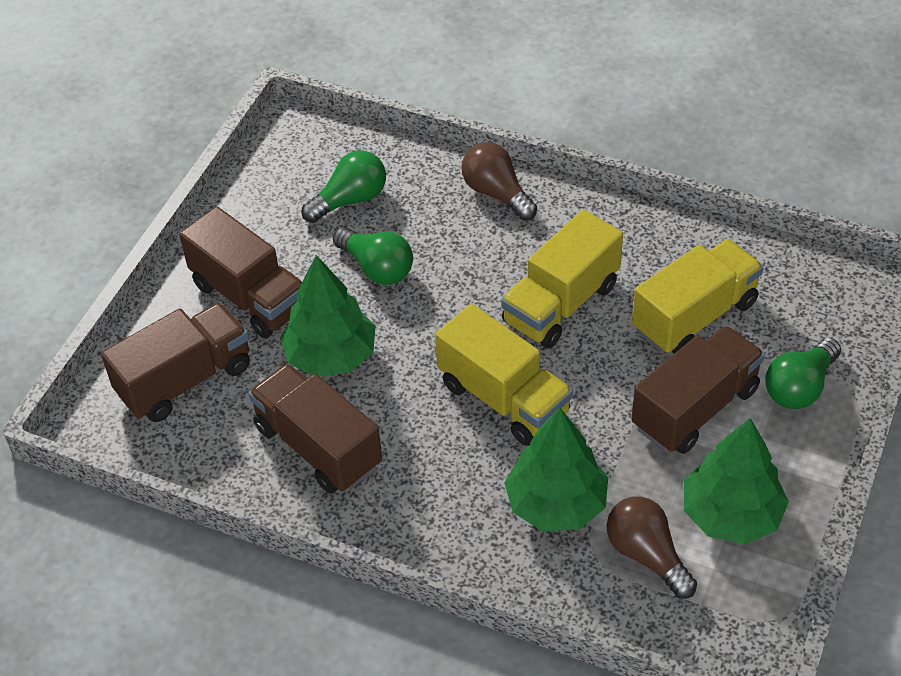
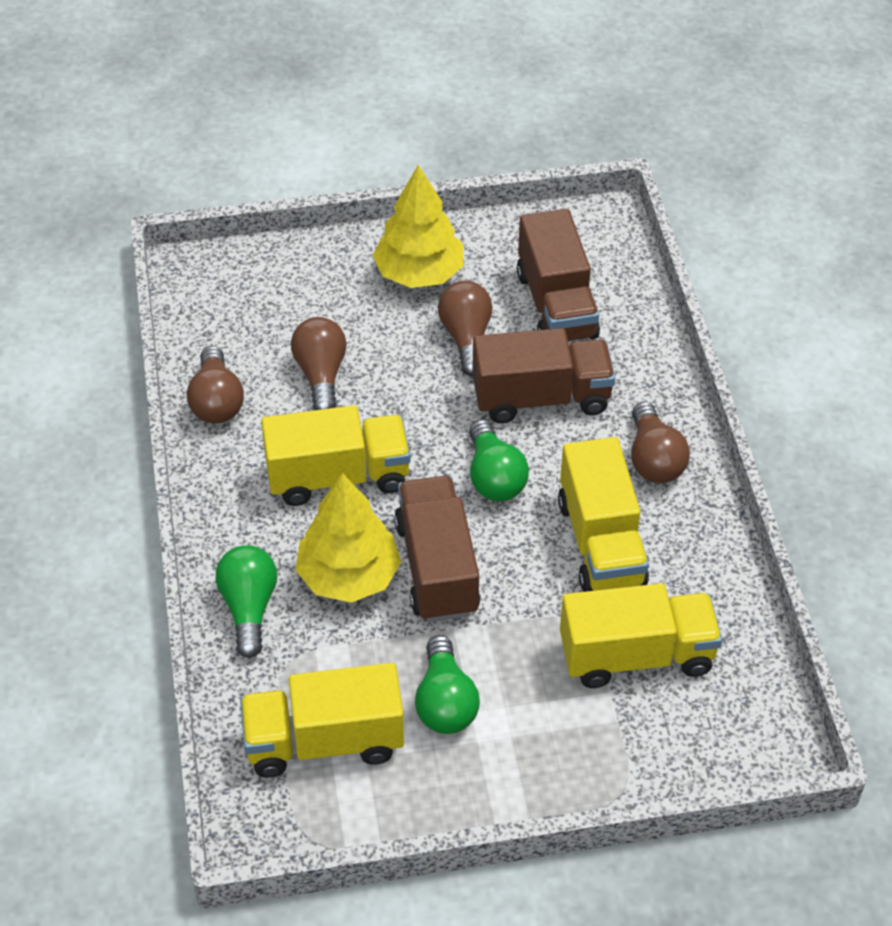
brown light bulb: [462,142,537,221] [606,497,697,599] = 2 -> [187,346,244,424] [291,317,347,410] [438,281,493,376] [631,402,690,483] = 4
brown truck: [101,302,250,422] [180,207,302,339] [248,363,382,494] [631,326,765,454] = 4 -> [394,476,481,622] [472,328,615,423] [517,209,600,342] = 3
green tree: [280,255,375,376] [504,408,608,531] [684,418,789,544] = 3 -> none = 0
yellow tree: none = 0 -> [295,473,401,603] [372,165,464,288] = 2
yellow truck: [435,304,573,446] [501,210,623,349] [632,239,764,354] = 3 -> [240,663,404,778] [261,405,411,506] [558,437,649,592] [560,583,722,688] = 4

